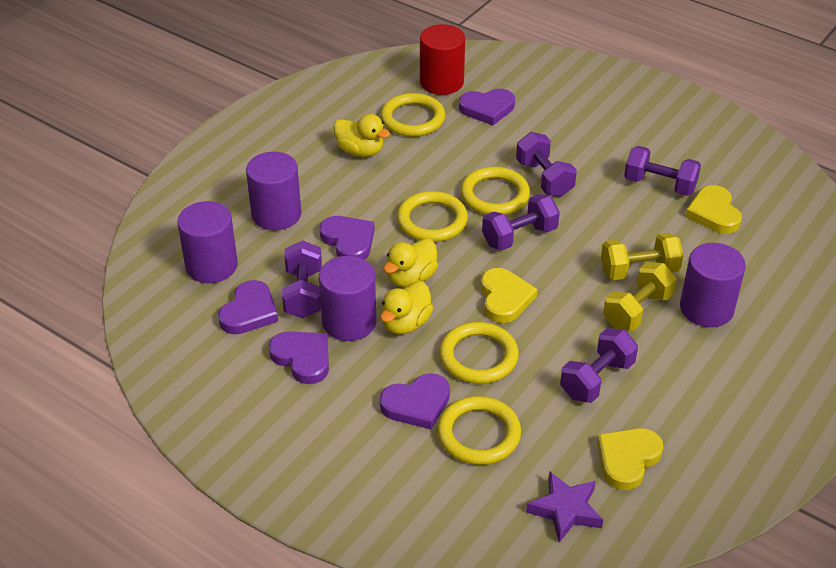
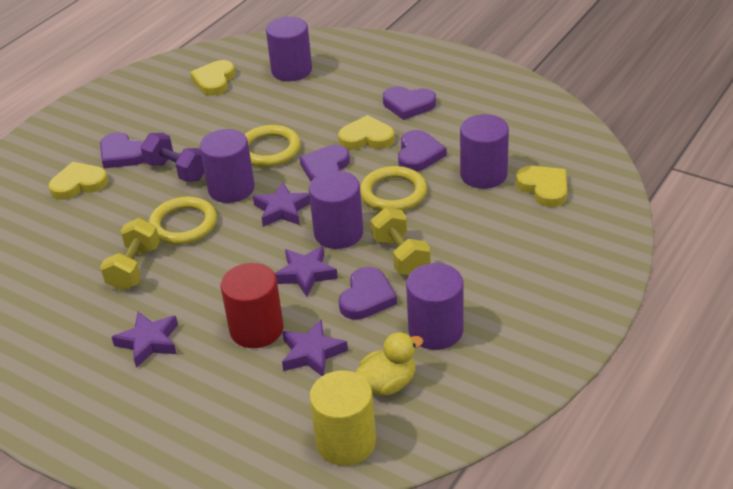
purple cylinder: [177,201,238,283] [246,152,301,230] [319,256,377,341] [680,243,746,327] = 4 -> [200,129,255,203] [266,17,312,81] [309,171,363,249] [406,263,463,350] [460,114,509,189] = 5
purple dumbbell: [282,240,322,319] [482,194,560,250] [516,132,577,197] [560,328,638,403] [624,146,701,196] = 5 -> [141,133,204,182] = 1
purple star: [526,472,603,543] = 1 -> [112,312,178,368] [253,182,310,227] [275,246,338,297] [282,319,348,376] = 4
yellow cylinder: none = 0 -> [309,370,376,466] = 1
yellow duck: [334,114,390,157] [380,281,433,334] [383,238,438,287] = 3 -> [355,332,423,396] = 1
yellow heart: [481,268,538,323] [597,428,663,490] [685,185,742,234] = 3 -> [48,162,108,200] [190,60,235,96] [338,115,395,150] [515,166,567,207] = 4
yellow ring: [380,93,445,137] [397,191,468,242] [437,396,521,465] [439,322,519,384] [460,167,530,215] = 5 -> [149,196,217,245] [244,125,301,167] [360,166,427,211] = 3

